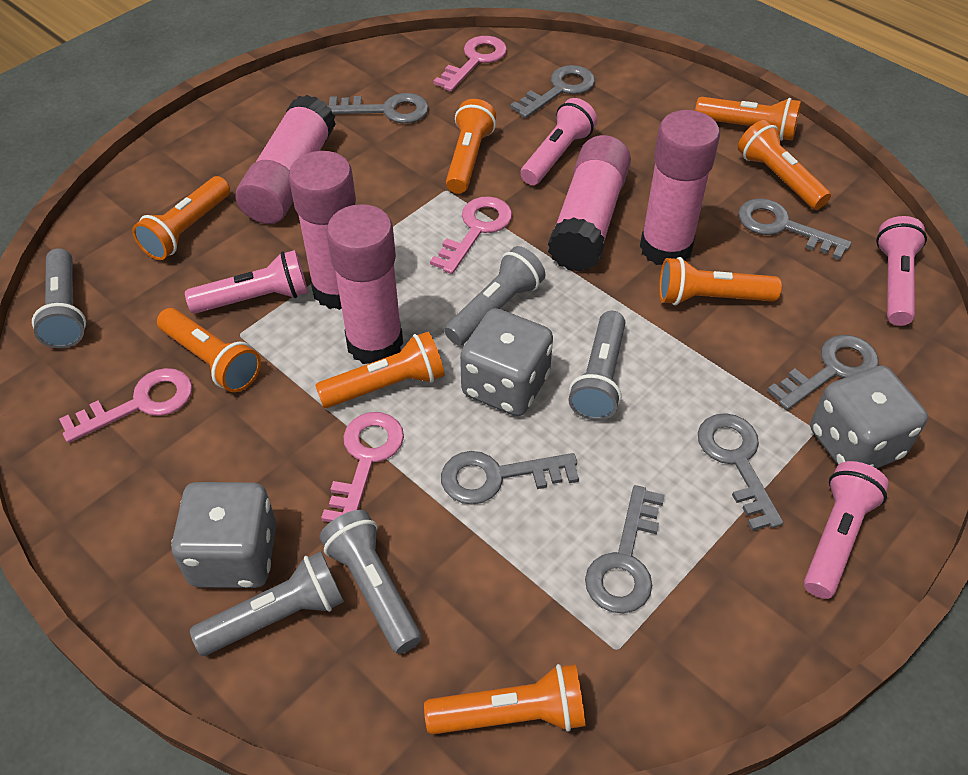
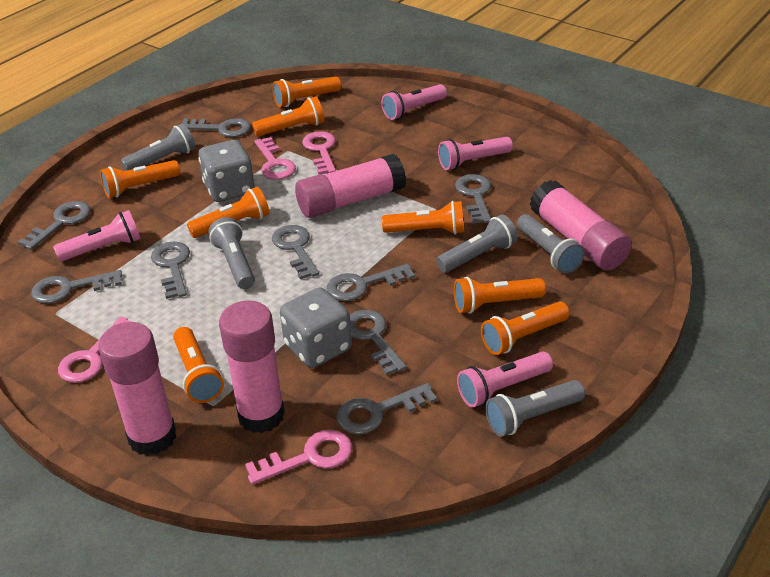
grey dice: [171,482,276,588] [460,308,553,416] [810,365,928,469] = 3 -> [198,140,255,202] [280,287,352,368] = 2
grey key: [327,93,429,123] [441,451,579,505] [510,65,595,118] [585,485,665,613] [698,413,783,531] [738,198,851,260] [767,335,879,410] = 7 -> [18,201,90,250] [31,270,122,303] [151,242,190,299] [181,118,251,137] [272,225,319,279] [327,264,415,301] [336,383,437,435] [350,310,407,376] [455,174,491,224] = 9
pink glue stick: [236,95,336,224] [288,151,356,310] [326,204,403,364] [548,135,631,272] [640,110,720,265] = 5 -> [98,322,176,456] [219,300,285,433] [295,154,406,218] [530,180,632,270] = 4

